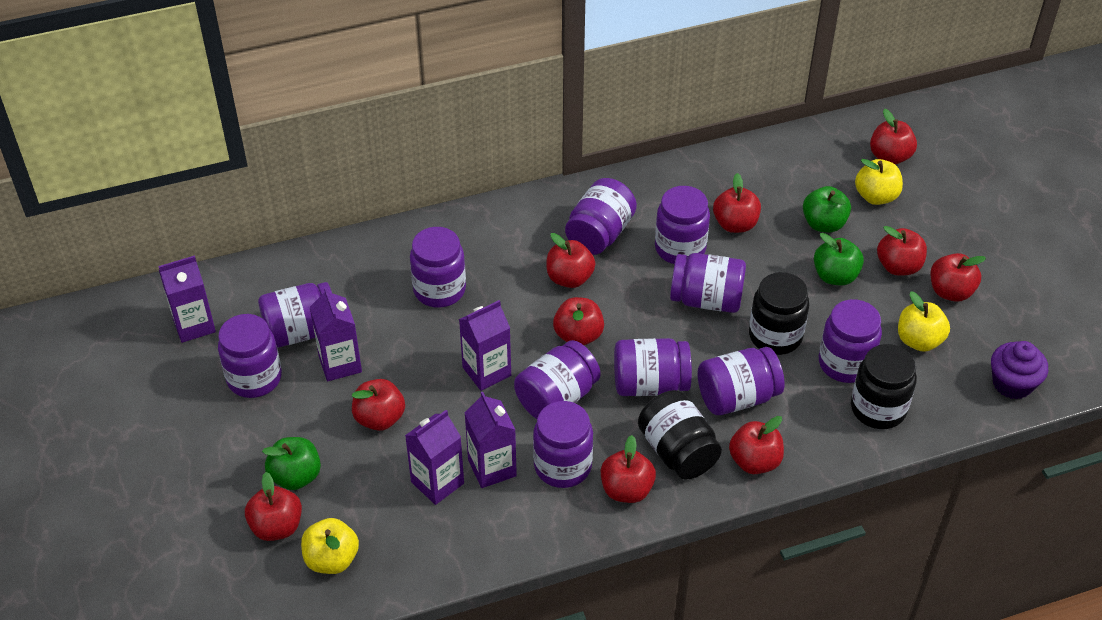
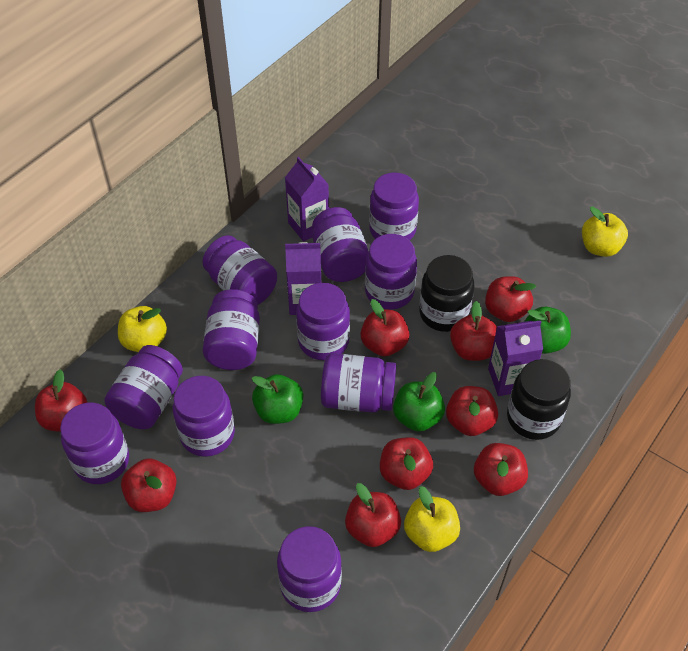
black jar: [638,390,722,480] [749,272,809,355] [851,344,917,429] = 3 -> [419,255,474,332] [507,359,571,440] = 2
purple carton: [158,255,216,343] [310,287,362,381] [405,410,464,505] [459,300,511,391] [465,392,517,488] = 5 -> [285,157,329,242] [285,242,322,315] [488,320,543,396] = 3
purple cupcake: [991,341,1048,399] = 1 -> none = 0
red apple: [245,472,302,541] [352,379,405,431] [546,233,595,288] [553,297,604,345] [601,435,656,503] [713,173,761,233] [729,416,784,474] [870,109,917,164] [877,226,927,276] [931,253,986,302] = 10 -> [35,369,88,432] [121,458,177,512] [345,483,401,547] [360,299,409,357] [380,437,433,490] [446,386,498,436] [450,301,497,361] [474,443,528,496] [485,276,536,322] = 9

